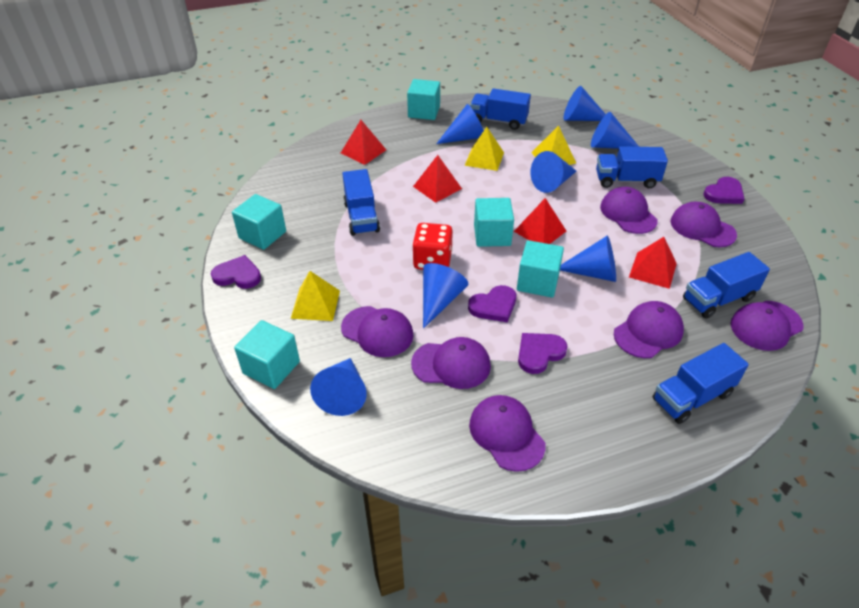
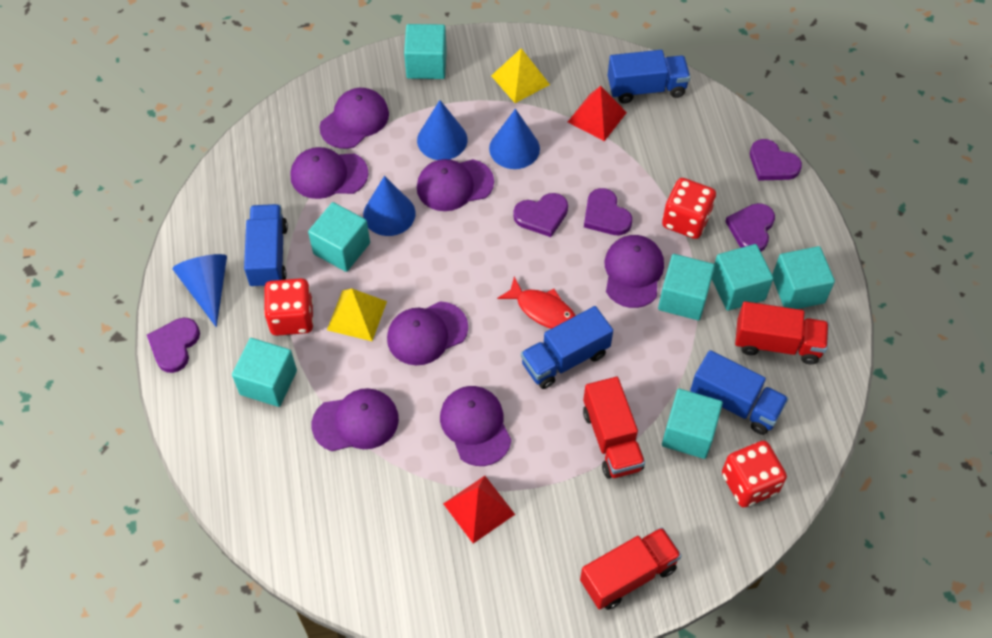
blue cone: [310,358,367,416] [423,263,468,329] [436,104,484,144] [530,151,576,193] [560,235,616,282] [564,86,606,121] [591,112,639,149] = 7 -> [172,254,227,327] [363,176,416,236] [417,100,468,160] [489,109,540,169] = 4
blue truck: [342,169,380,236] [470,88,531,130] [596,146,668,188] [653,343,749,424] [683,252,770,319] = 5 -> [244,204,288,288] [521,306,613,389] [608,50,690,103] [690,350,789,435] = 4
purple heart: [211,255,261,289] [468,285,516,322] [518,333,568,374] [704,177,744,204] = 4 -> [147,318,200,373] [513,193,568,237] [584,188,632,235] [725,203,775,252] [750,139,802,181] = 5
red dice: [412,223,453,270] = 1 -> [264,278,314,336] [662,178,716,239] [722,441,787,508] = 3
red fish: none = 0 -> [497,276,576,329] = 1
red pyramid: [341,120,386,165] [413,155,462,203] [514,198,566,244] [629,237,677,289] = 4 -> [443,476,515,543] [568,86,627,141] = 2
red truck: none = 0 -> [580,527,682,610] [583,377,645,479] [735,301,829,364] = 3
turquoise cube: [232,194,286,250] [234,320,300,389] [407,79,440,120] [474,198,514,247] [517,240,564,298] = 5 -> [232,338,297,407] [308,202,370,272] [404,24,447,79] [658,254,715,320] [662,389,723,459] [712,244,773,311] [772,246,835,309] = 7
yellow pyramid: [291,271,340,321] [464,127,504,171] [531,125,576,165] = 3 -> [327,289,387,341] [491,48,550,103] = 2

